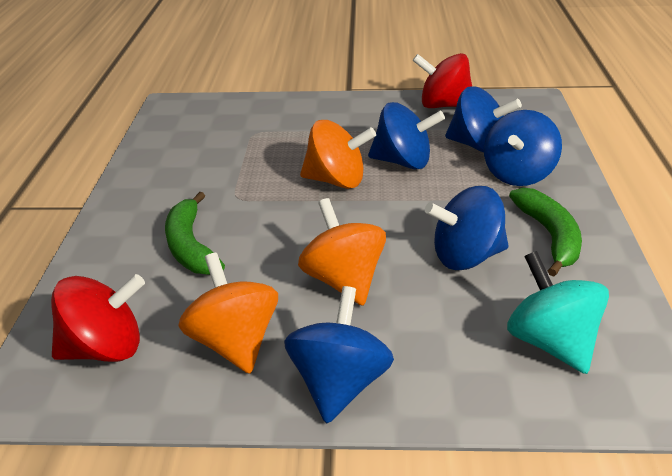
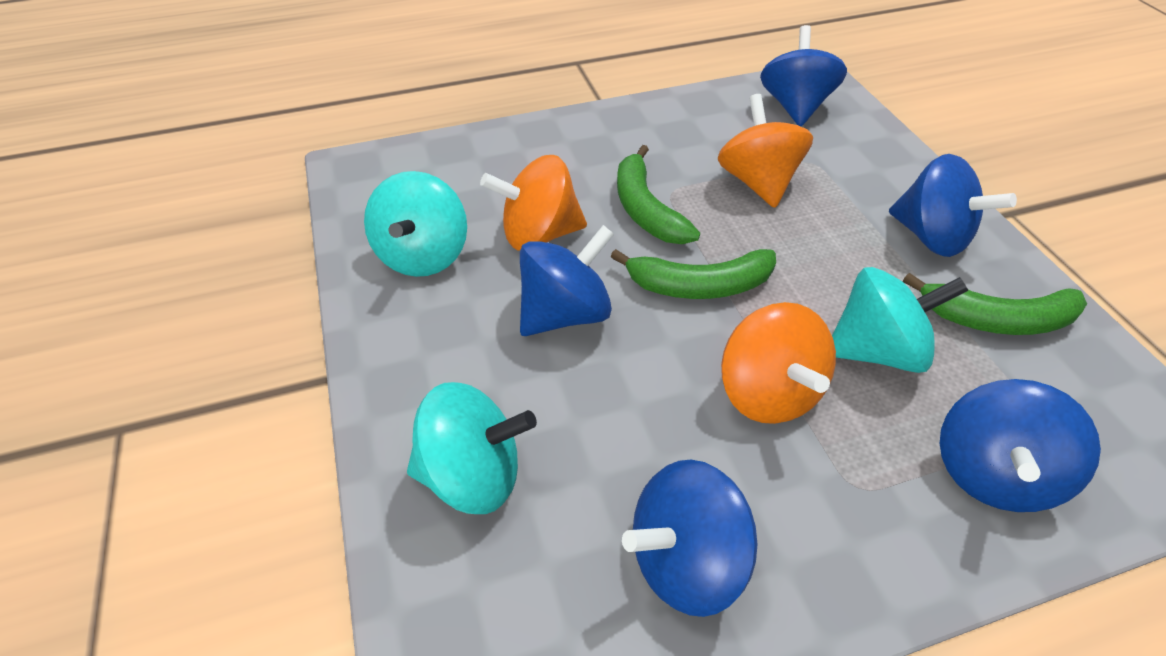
green banana: [165,192,225,275] [509,188,582,277] = 2 -> [611,249,776,299] [617,145,700,244] [903,273,1087,335] = 3
red spinning top: [51,274,145,362] [413,53,472,108] = 2 -> none = 0
turquoise spinning top: [507,251,609,374] = 1 -> [364,171,467,277] [407,382,537,514] [832,267,968,373] = 3

